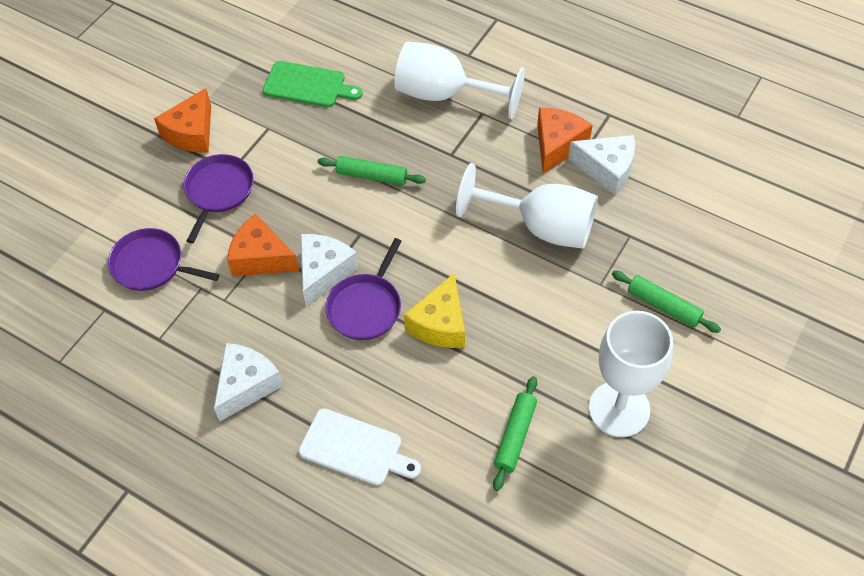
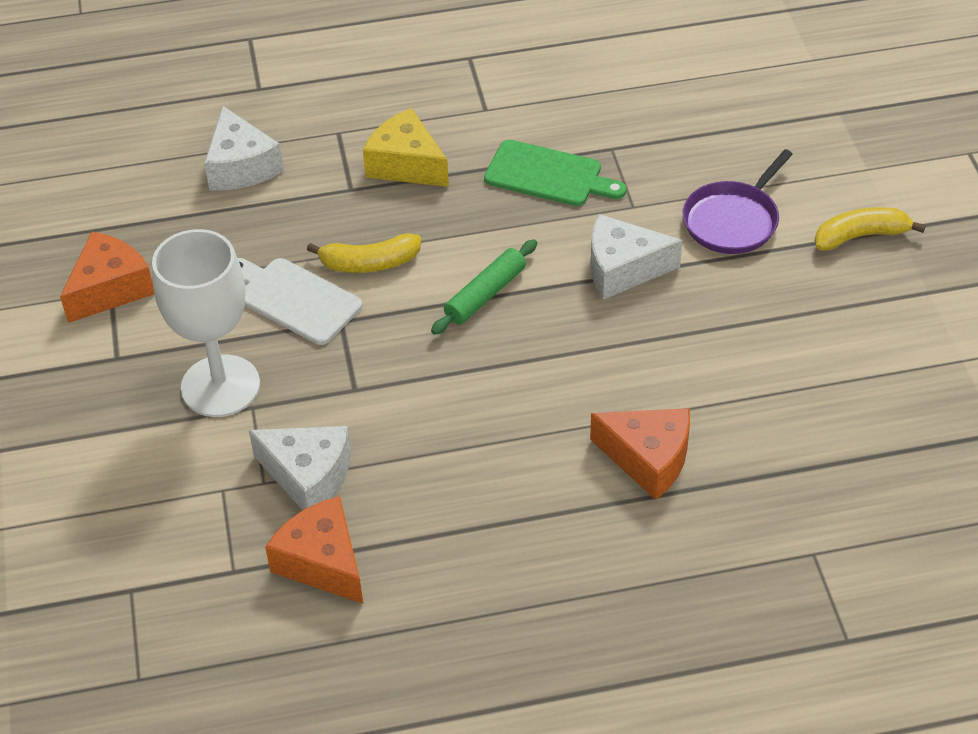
green rolling pin: [318,156,426,185] [493,376,537,491] [612,271,721,333] = 3 -> [431,239,537,335] = 1
purple pan: [108,228,219,291] [184,154,254,243] [326,238,402,340] = 3 -> [683,149,793,254] = 1
white goblet: [394,42,525,119] [456,163,598,249] [589,311,673,437] = 3 -> [152,229,260,417] = 1
yellow banana: none = 0 -> [307,233,421,273] [815,207,926,251] = 2

